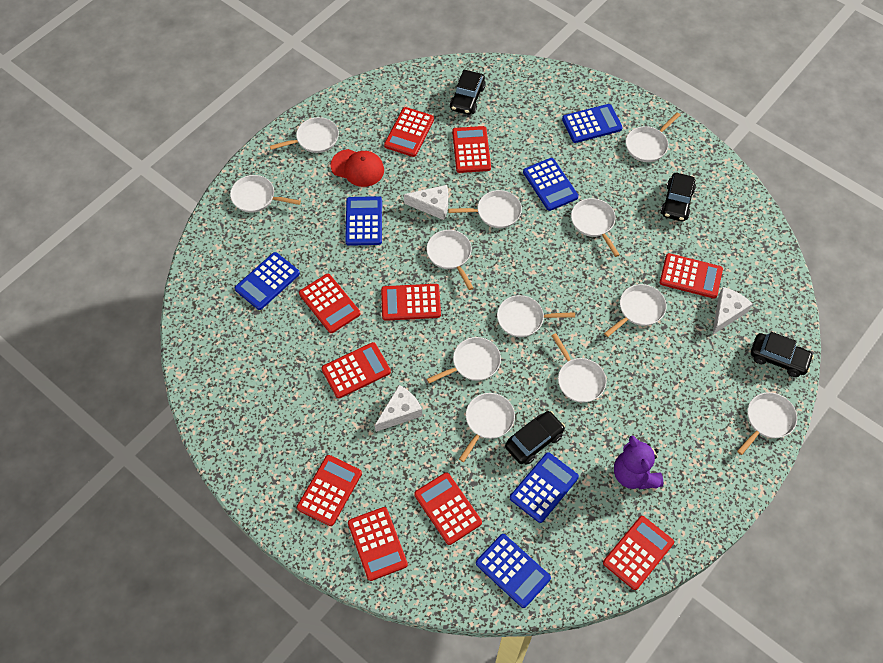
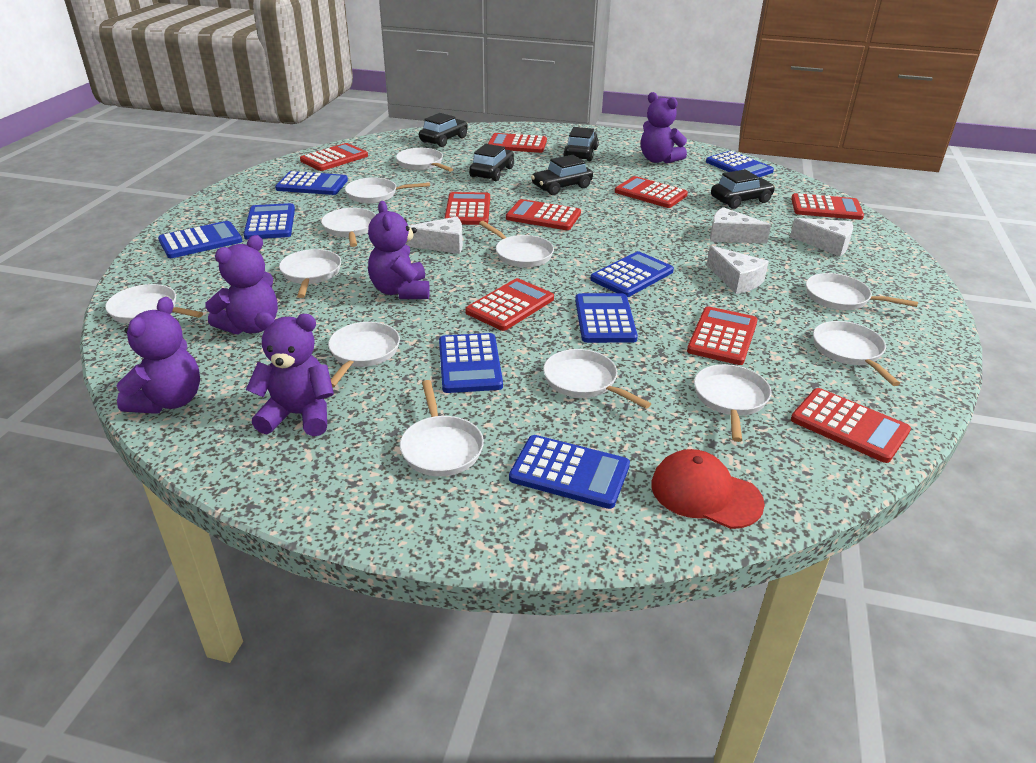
black car: [450,70,486,115] [505,411,565,465] [661,173,696,221] [751,332,814,377] = 4 -> [419,113,468,147] [469,144,514,181] [531,155,593,195] [563,127,599,161] [711,169,775,209] = 5
blue calculator: [235,252,300,310] [345,196,382,246] [476,534,551,608] [510,452,579,523] [523,158,579,211] [562,104,623,143] = 6 -> [158,221,242,258] [244,203,295,240] [275,171,348,195] [439,333,503,393] [509,435,630,509] [575,293,638,343] [590,251,674,297] [706,151,774,177] = 8
purple teddy bear: [614,436,663,489] = 1 -> [117,297,200,414] [205,235,278,335] [246,312,334,436] [368,201,430,299] [641,92,687,163] = 5
red calculator: [297,455,362,526] [299,274,360,333] [321,342,391,398] [348,507,408,581] [381,284,441,321] [384,107,434,157] [414,472,482,545] [452,126,491,173] [603,516,674,590] [660,253,723,298] = 10 -> [300,143,368,171] [444,192,490,225] [465,278,554,331] [488,133,547,153] [506,199,581,230] [615,176,688,208] [687,306,758,365] [791,193,864,220] [791,388,911,463] = 9
white cheese: [375,385,422,432] [404,185,448,220] [713,287,752,334] = 3 -> [406,216,463,254] [706,246,769,294] [710,207,771,244] [790,218,853,256] = 4

